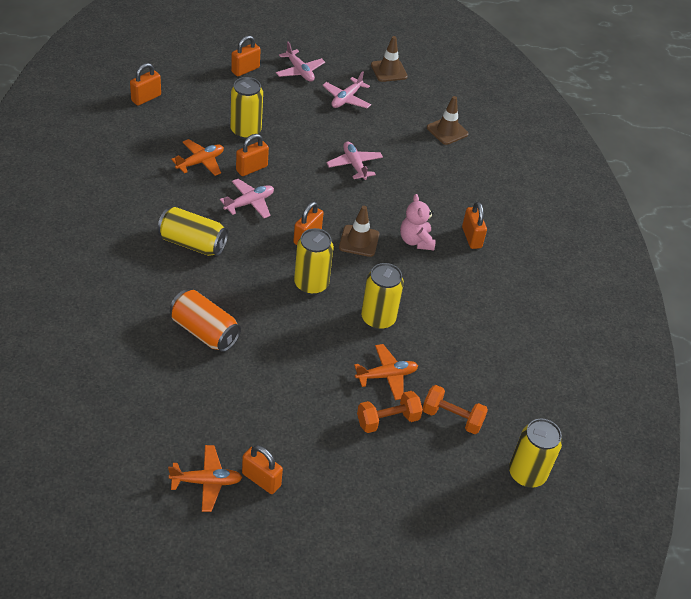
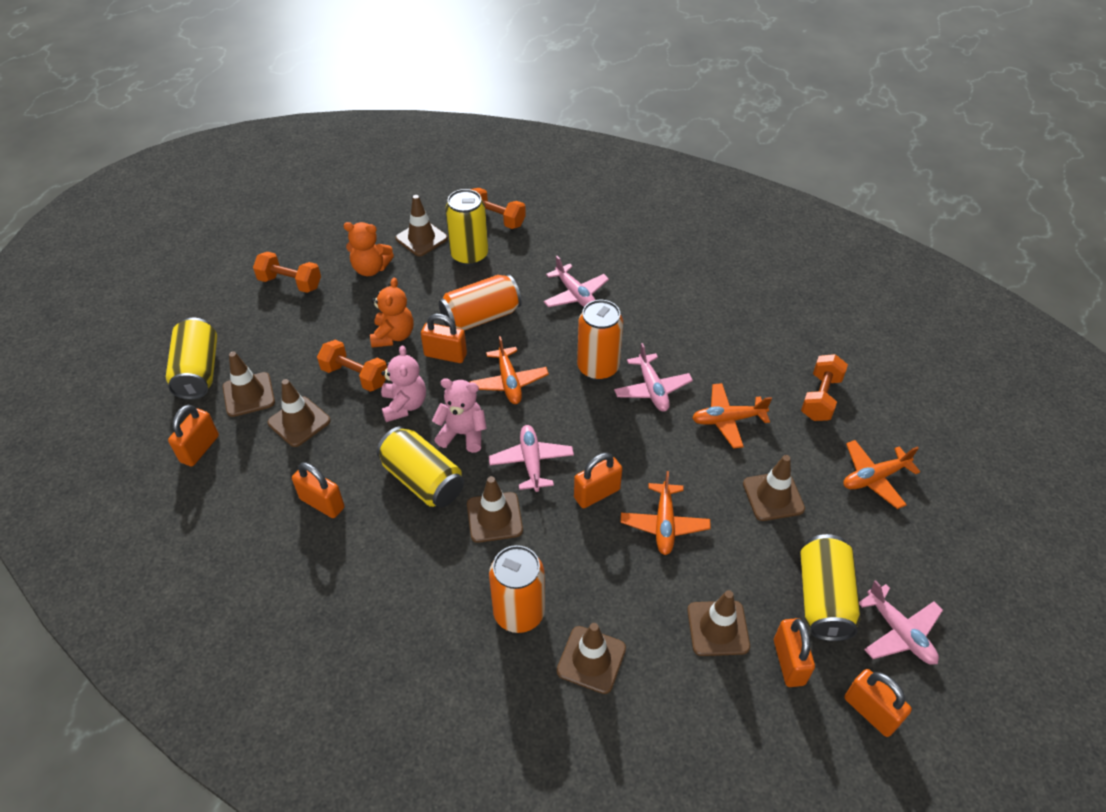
brown traffic cone: [339,206,379,257] [371,36,408,82] [427,96,469,145] = 3 -> [223,352,275,417] [267,379,330,447] [396,195,448,256] [467,476,523,543] [557,623,626,694] [687,590,750,656] [743,455,805,521] = 7
orange can: [170,290,241,352] = 1 -> [439,274,522,331] [489,545,545,633] [577,300,623,381] = 3
orange dumbbell: [357,391,423,433] [422,385,488,434] = 2 -> [253,252,321,293] [317,340,387,392] [471,188,526,229] [801,354,848,421] = 4
orange plane: [168,445,242,512] [171,139,224,176] [354,344,418,400] = 3 -> [469,336,549,404] [621,471,711,555] [692,383,772,449] [844,440,920,509] = 4
orange teddy bear: none = 0 -> [344,222,394,276] [370,278,414,348] = 2
pink teddy bear: [400,194,436,250] = 1 -> [381,345,426,422] [432,378,487,453] = 2
yellow can: [157,207,228,256] [231,77,263,139] [294,228,334,295] [361,263,404,330] [509,419,562,488] = 5 -> [166,317,217,400] [377,426,464,508] [445,189,488,266] [800,534,861,641] = 4

